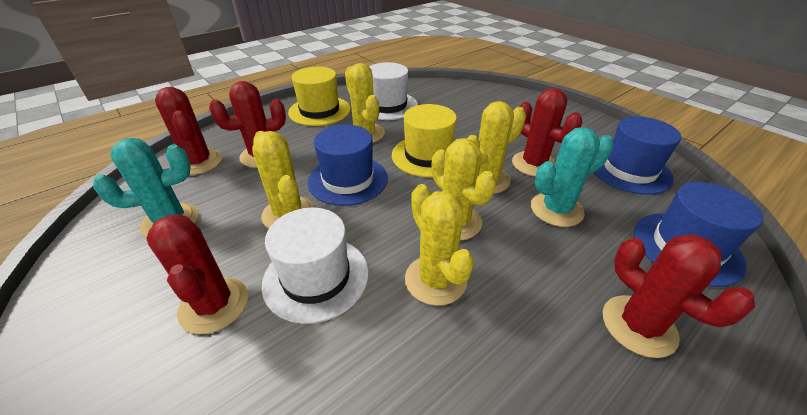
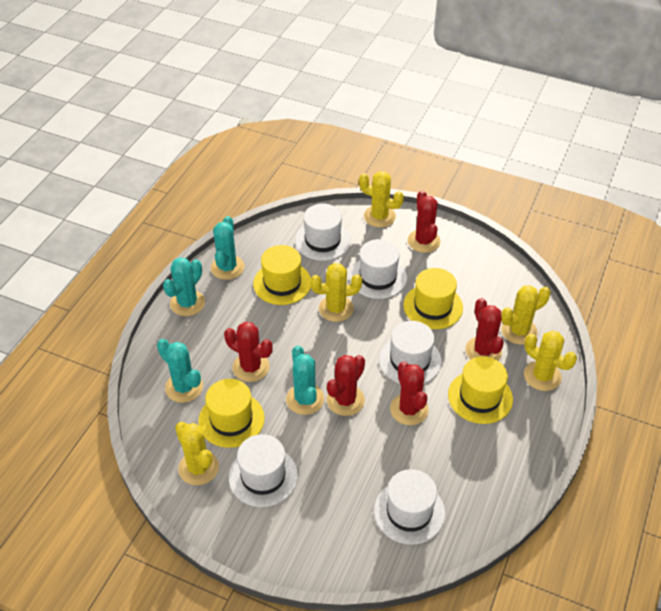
blue hat: [308,125,388,206] [593,116,681,195] [634,182,763,287] = 3 -> none = 0
turquoise cactus: [93,138,199,238] [531,127,614,227] = 2 -> [157,339,203,403] [163,257,205,316] [211,216,245,280] [286,345,324,415] = 4
white hat: [262,208,369,324] [369,62,418,120] = 2 -> [229,434,298,507] [295,204,351,261] [349,239,407,299] [374,469,445,545] [379,321,442,384] = 5
yellow hat: [288,67,351,126] [392,104,457,177] = 2 -> [198,379,264,448] [253,245,311,305] [403,268,463,329] [448,356,513,424] = 4

